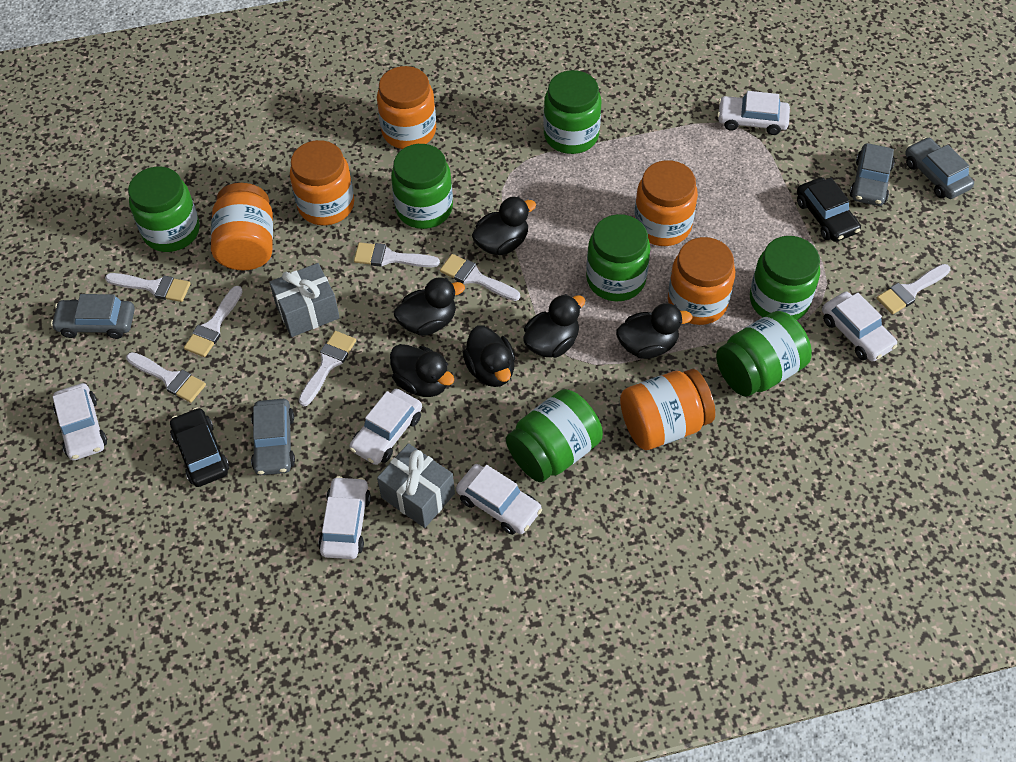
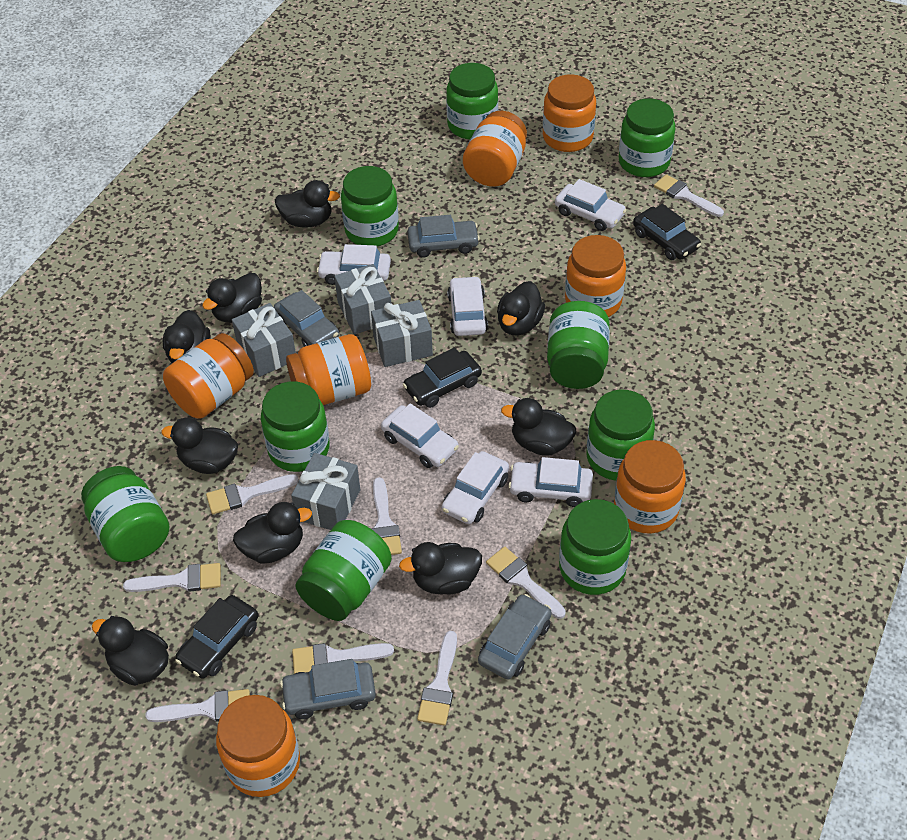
black car: [170,407,229,487] [797,177,861,242] = 2 -> [175,595,259,679] [403,347,482,408] [633,204,701,260] = 3
black duck: [390,344,454,397] [394,277,465,336] [463,325,515,387] [472,197,536,255] [523,294,585,358] [616,303,692,359] = 6 -> [92,616,169,686] [162,417,238,474] [163,310,210,363] [202,273,262,322] [233,502,312,564] [275,180,340,228] [399,542,482,595] [497,281,545,336] [501,398,576,456] = 9
green jar: [128,167,200,252] [391,144,453,229] [506,389,603,482] [543,70,601,154] [586,214,650,302] [716,311,812,397] [750,236,820,320] = 7 -> [81,466,169,562] [261,382,330,472] [295,520,392,621] [341,166,399,246] [446,63,498,139] [547,301,610,389] [559,499,631,595] [586,389,655,480] [619,98,675,177] = 9
grey gift: [269,263,340,337] [377,443,455,528] = 2 -> [232,303,296,377] [291,453,360,530] [334,264,391,334] [371,300,433,367] = 4
orange jar: [211,183,273,271] [290,140,354,225] [377,66,436,149] [620,369,715,450] [634,160,698,246] [668,237,735,325] = 6 -> [163,333,254,419] [216,695,300,797] [286,334,371,405] [463,111,527,187] [543,74,596,152] [565,235,626,317] [614,440,686,534] = 7
white brush: [105,273,191,302] [126,352,206,403] [184,286,243,357] [299,331,356,406] [354,242,440,267] [440,254,520,301] [877,264,951,314] = 7 -> [123,563,221,592] [145,689,250,722] [206,474,299,514] [292,643,394,674] [372,477,402,555] [417,631,457,726] [486,546,566,619] [654,174,724,217] = 8

